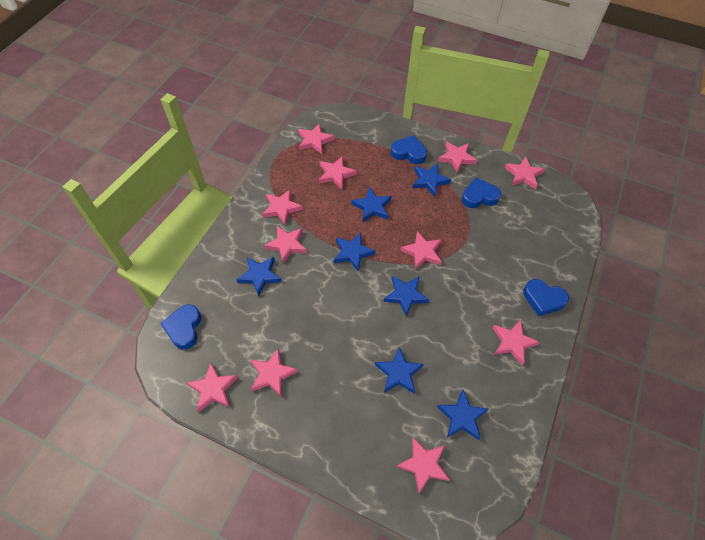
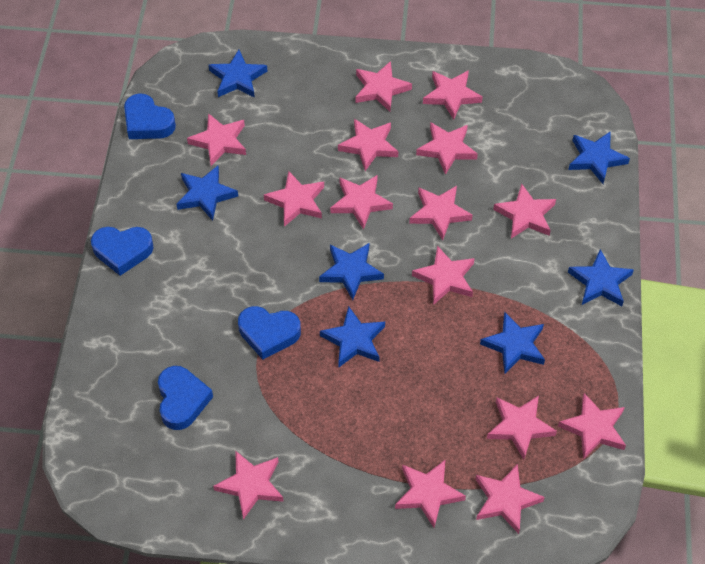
pink star: [187,363,238,412] [250,348,298,397] [262,190,303,225] [264,226,307,264] [298,123,334,154] [319,156,357,189] [396,437,450,493] [400,231,442,270] [438,141,477,173] [492,320,540,366] [504,156,545,189] = 11 -> [187,113,246,166] [213,451,284,520] [264,171,324,227] [330,175,393,230] [338,119,398,171] [356,61,412,112] [395,459,466,528] [409,186,473,240] [412,245,475,305] [416,122,478,175] [423,70,483,120] [475,464,545,534] [487,396,557,459] [493,184,556,239] [558,393,626,459] = 15

